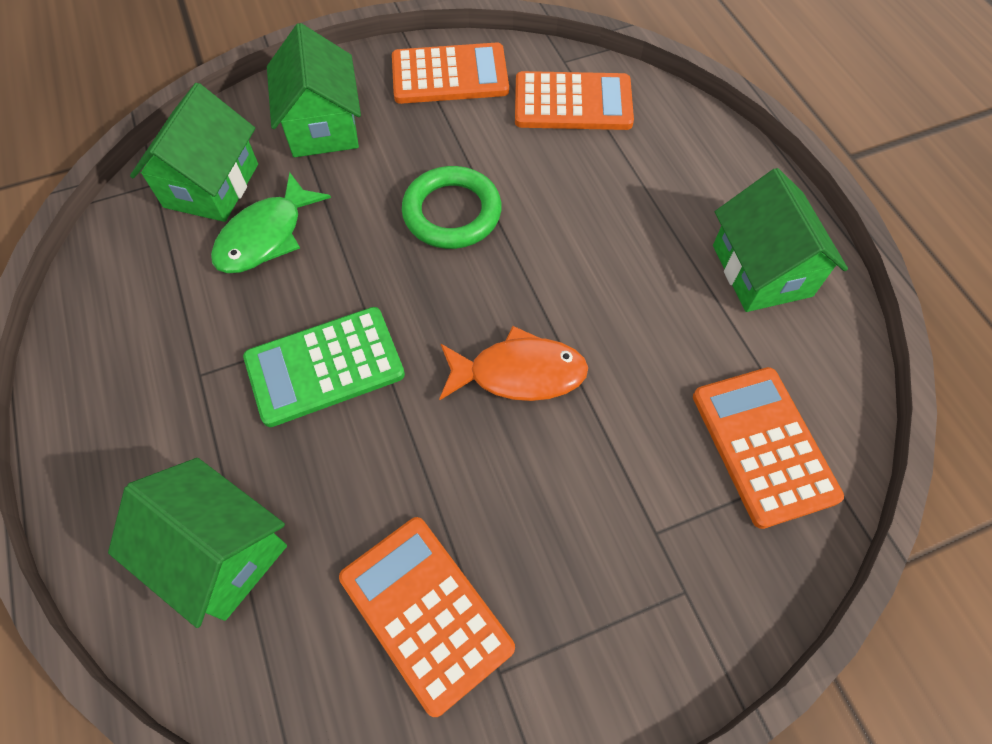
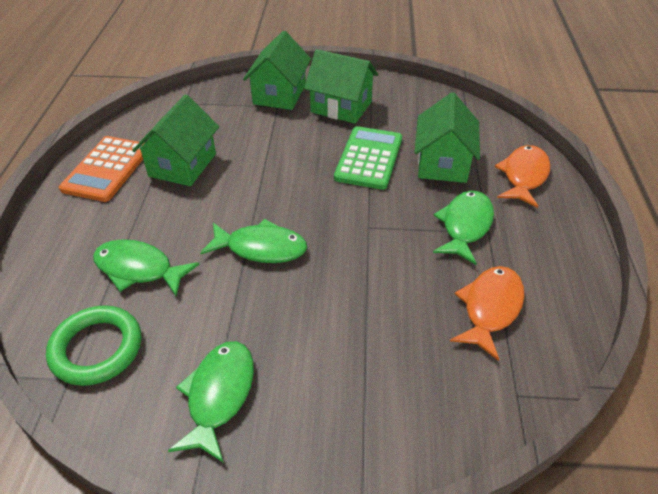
green fish: [211,172,331,273] = 1 -> [93,239,200,296] [168,341,254,463] [200,219,307,263] [433,191,494,265] = 4
orange calculator: [339,517,515,717] [392,42,509,104] [515,71,634,130] [693,367,844,529] = 4 -> [59,136,144,202] = 1
orange fish: [439,326,588,401] = 1 -> [450,266,524,361] [495,145,550,208] = 2

